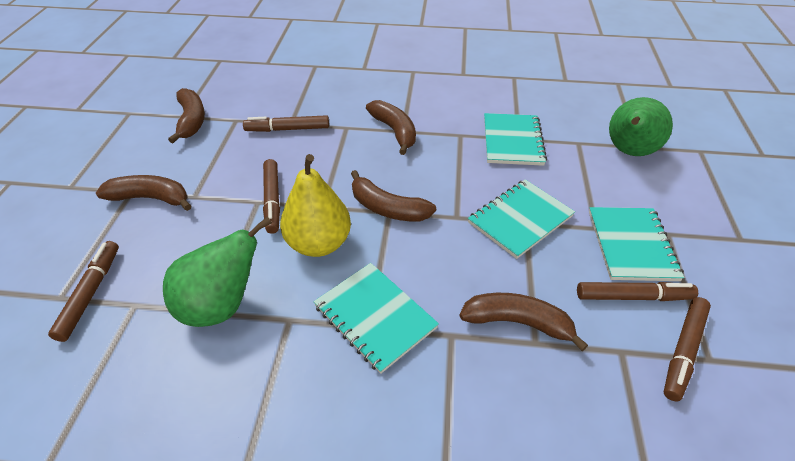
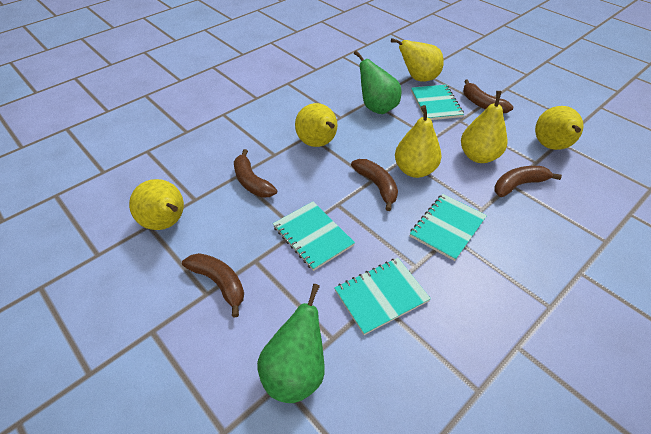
brown marker: [48,241,119,342] [243,115,329,132] [263,159,280,234] [577,282,698,301] [664,297,711,401] = 5 -> none = 0
yellow pear: [280,154,351,257] = 1 -> [129,179,184,230] [295,103,337,147] [391,38,444,81] [395,105,441,178] [461,91,507,163] [535,106,584,150] = 6

